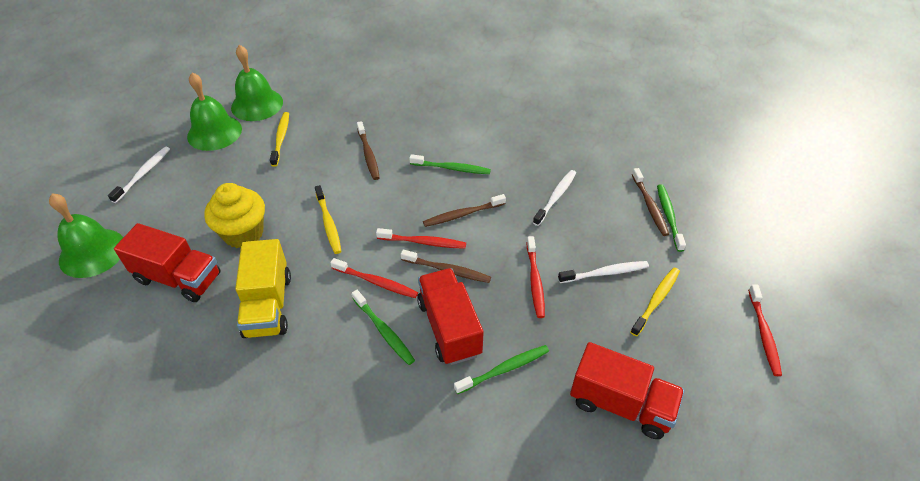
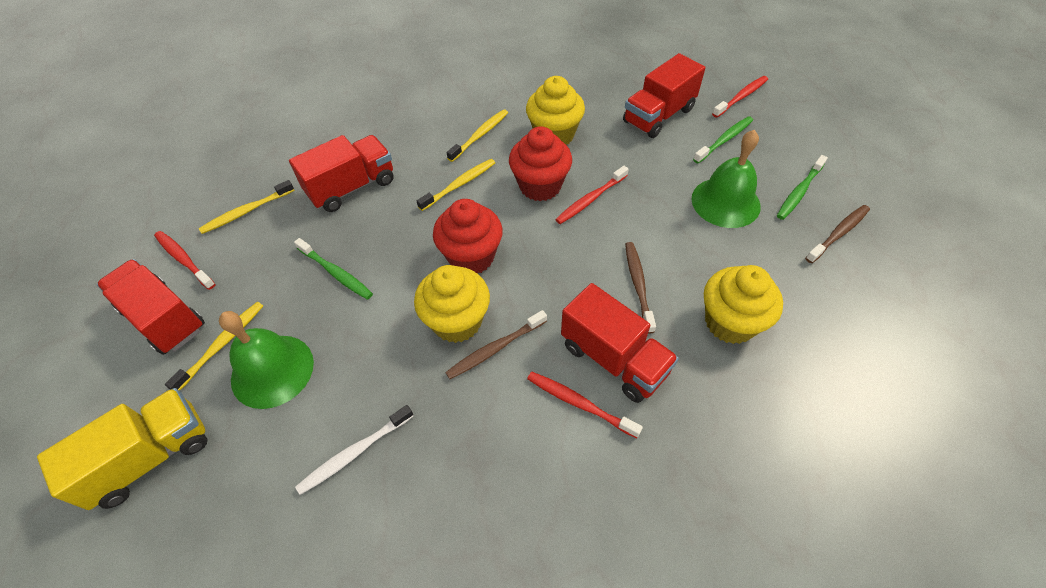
brown toothbrush: [357,121,380,180] [401,249,491,283] [423,194,506,227] [632,168,669,236] = 4 -> [445,310,547,379] [625,242,656,334] [805,205,870,263] = 3
green bell: [49,193,123,278] [187,72,242,151] [231,45,283,121] = 3 -> [219,311,314,409] [691,130,761,228] = 2
green toothbrush: [352,290,415,365] [409,154,491,174] [454,345,549,394] [657,184,686,252] = 4 -> [294,238,373,300] [693,116,753,163] [777,155,828,220] = 3
red cupcake: none = 0 -> [433,199,503,273] [509,126,572,201] = 2
red truck: [114,223,221,302] [417,268,484,365] [570,342,684,439] = 3 -> [97,259,205,355] [289,135,394,212] [561,283,679,403] [623,53,705,138] = 4
white toothbrush: [108,147,170,203] [533,170,576,226] [558,261,649,283] = 3 -> [295,405,413,495] = 1
yellow cupcake: [204,183,265,248] = 1 -> [414,265,490,343] [526,76,585,145] [704,265,783,344] = 3
yellow toothbrush: [270,112,289,167] [315,185,341,254] [630,268,680,336] = 3 -> [165,302,263,391] [199,180,294,234] [417,159,495,211] [447,109,508,162] = 4

